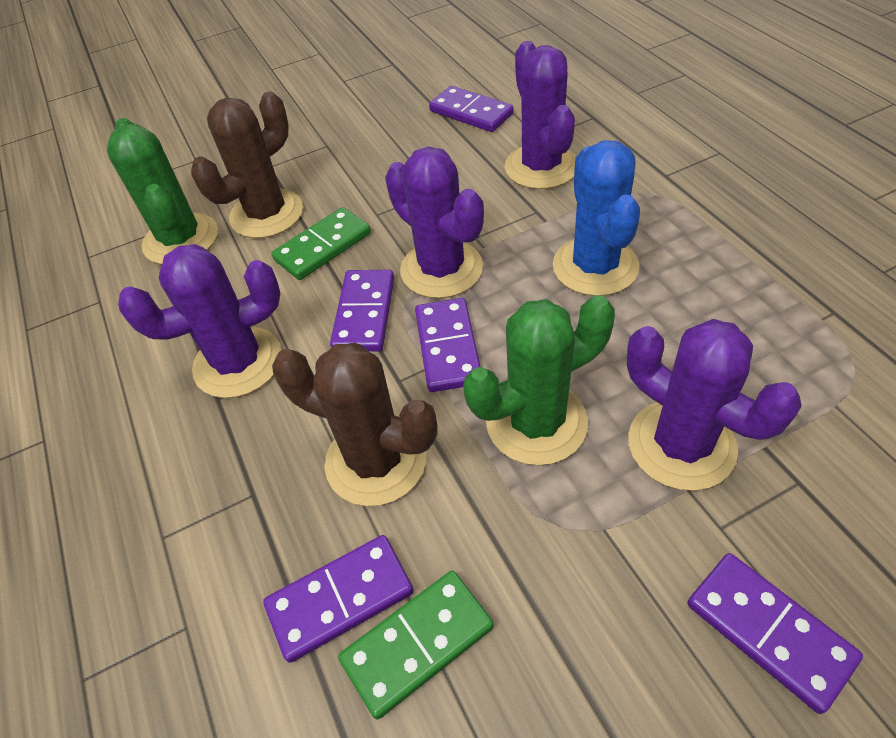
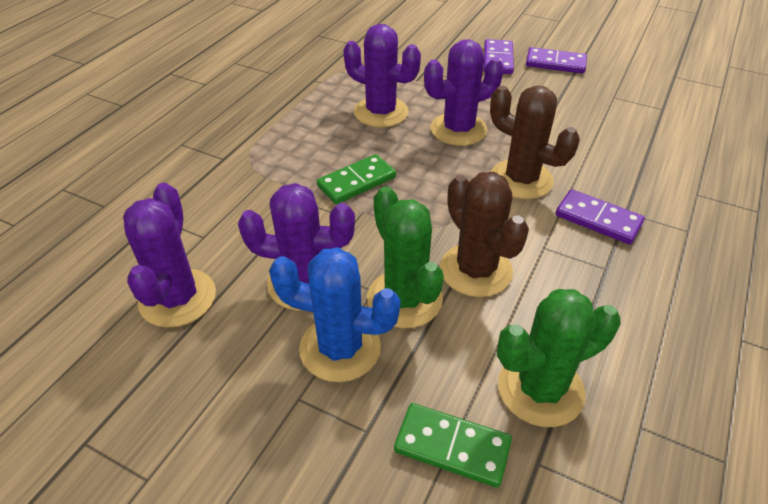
purple domino: [263,535,413,663] [330,270,394,351] [415,298,481,392] [429,86,514,132] [687,553,863,714] = 5 -> [484,39,514,74] [526,47,587,74] [555,189,644,244] = 3

